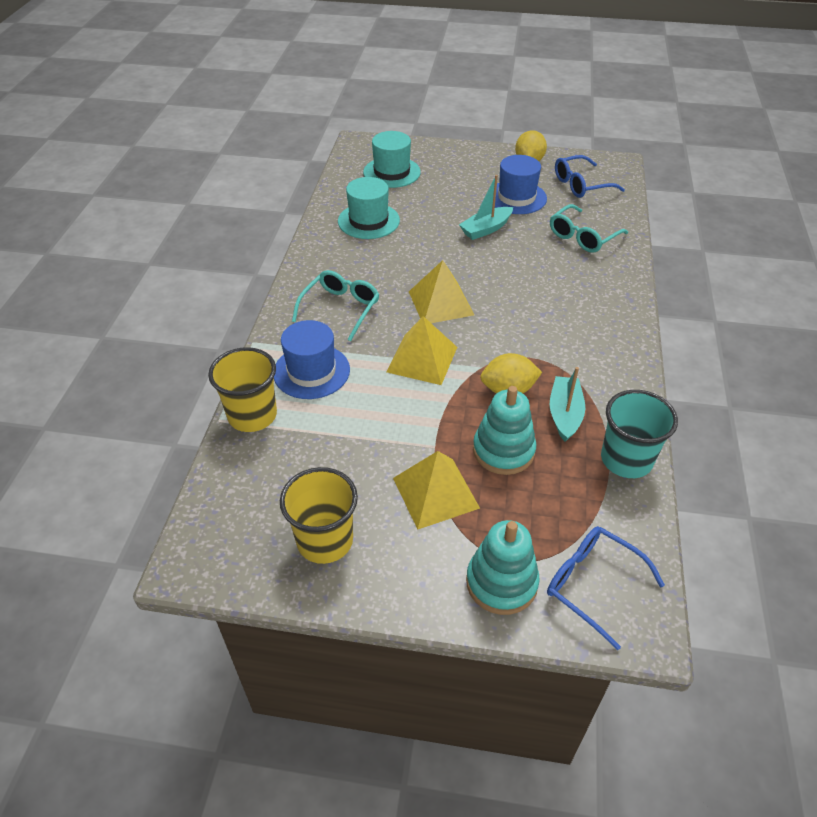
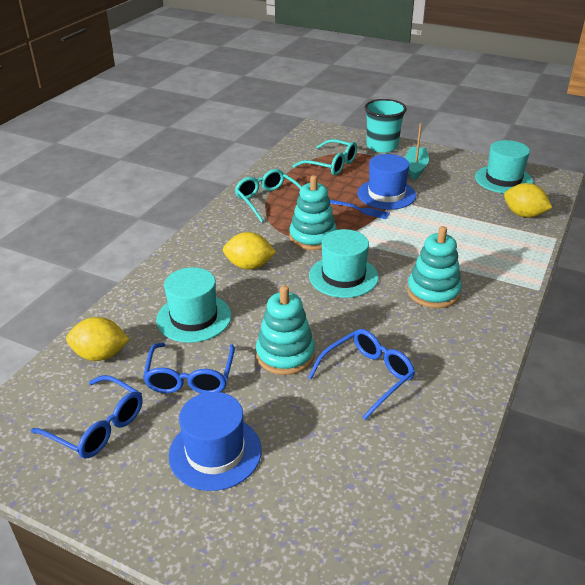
blue fork: none = 0 -> [330,200,390,219] = 1
blue glasses: [547,526,665,650] [555,155,625,198] = 2 -> [31,375,143,459] [143,343,235,394] [308,329,415,420] = 3
turquoise boat: [459,175,513,240] [549,367,585,442] = 2 -> [405,123,429,180] = 1
turquoise hat: [338,177,400,239] [363,131,421,188] = 2 -> [156,267,231,343] [309,229,379,298] [475,140,533,193] = 3
turquoise stacking toy: [466,520,540,615] [473,386,536,475] = 2 -> [256,285,315,375] [289,175,337,250] [407,226,462,308] = 3
yellow cup: [208,347,277,432] [280,467,358,564] = 2 -> none = 0
yellow lemon: [480,353,542,394] [515,130,547,161] = 2 -> [66,317,130,361] [223,232,277,270] [504,183,552,217] = 3
yellow pyramid: [386,316,457,385] [393,451,480,530] [409,260,474,323] = 3 -> none = 0

